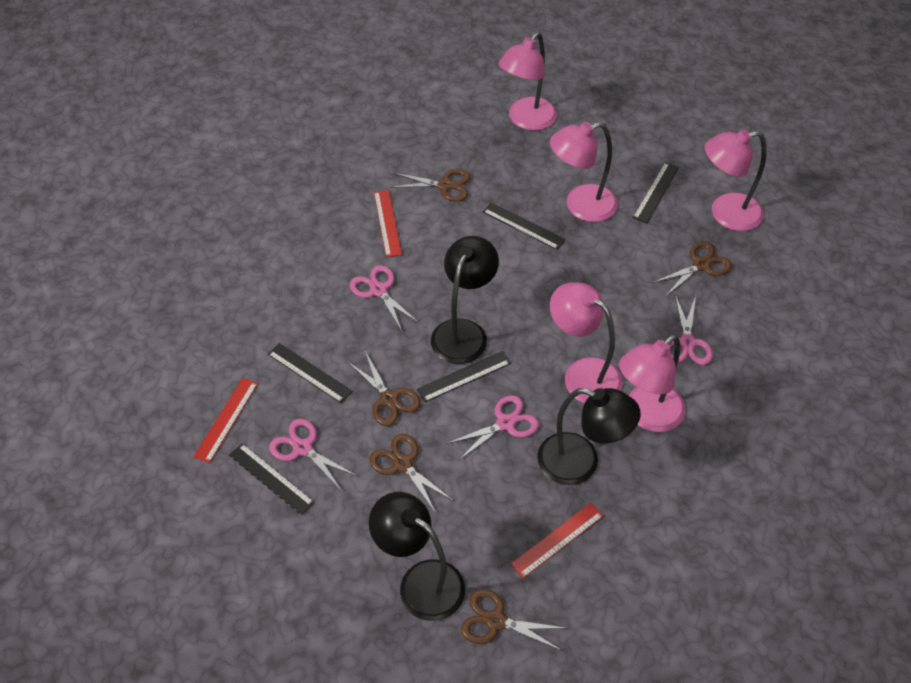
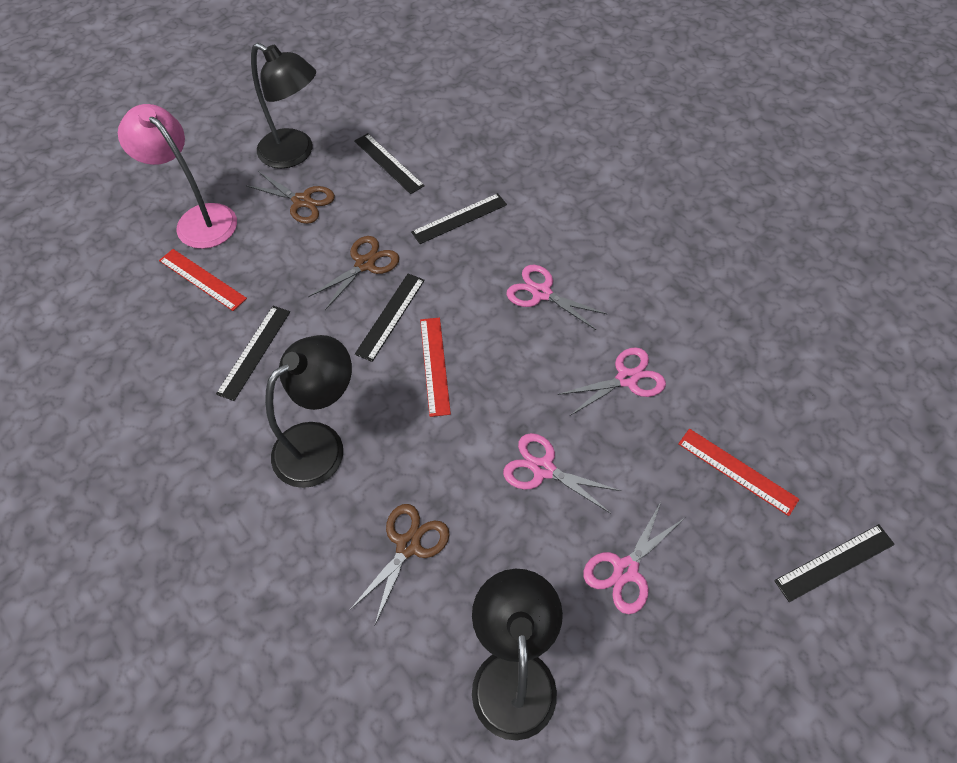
brown scissors: [347,351,421,426] [370,434,454,513] [391,169,471,202] [461,589,568,651] [652,241,732,297] = 5 -> [245,171,335,224] [308,236,399,310] [349,504,450,625] = 3
pink lamp: [499,33,557,130] [550,122,618,222] [550,282,622,403] [619,335,685,432] [705,129,767,231] = 5 -> [118,104,237,249] = 1

